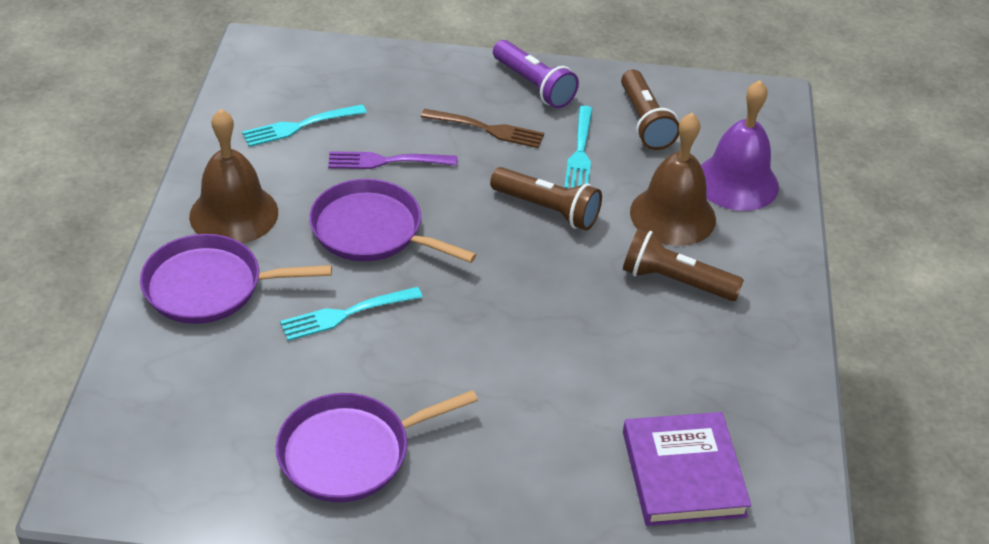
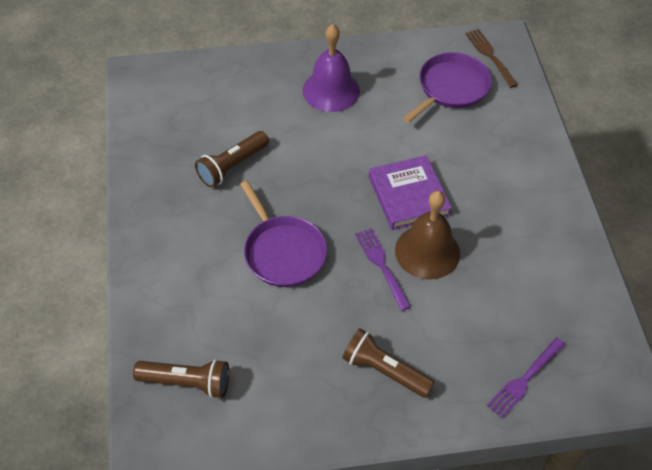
brown bell: [189,109,278,244] [630,113,716,246] = 2 -> [395,191,460,279] = 1
purple flashlight: [493,40,579,108] = 1 -> none = 0
purple fork: [328,151,457,169] = 1 -> [355,228,411,311] [487,338,565,419] = 2
purple pan: [140,234,332,324] [275,390,478,502] [309,179,477,263] = 3 -> [240,181,327,287] [403,52,492,123] = 2
turquoise fork: [242,104,367,147] [280,287,422,341] [564,106,593,189] = 3 -> none = 0

